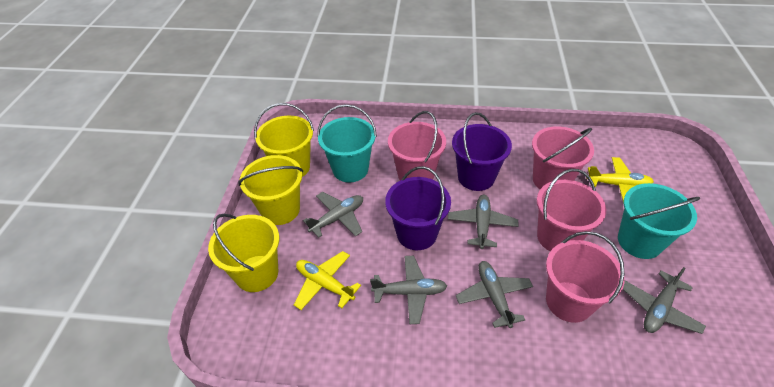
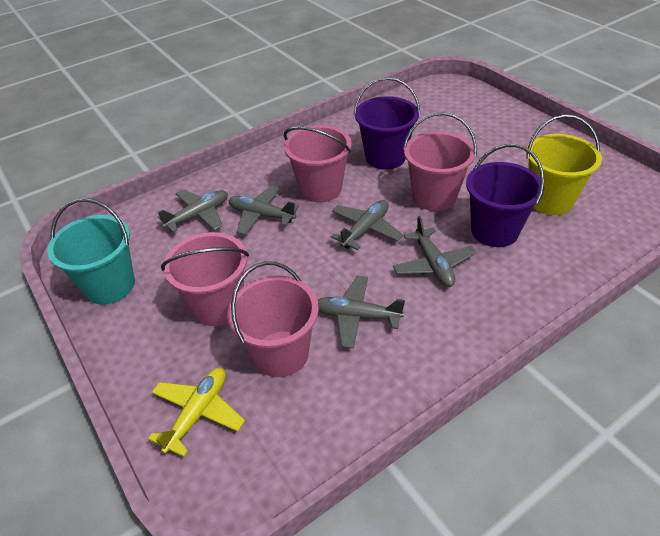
turquoise bucket: [317,104,377,183] [618,183,700,259] = 2 -> [47,198,135,304] = 1
yellow bucket: [208,214,279,292] [238,155,303,225] [254,103,314,177] = 3 -> [526,114,602,215] = 1
yellow plane: [294,251,361,310] [586,157,654,202] = 2 -> [148,368,245,457] = 1

